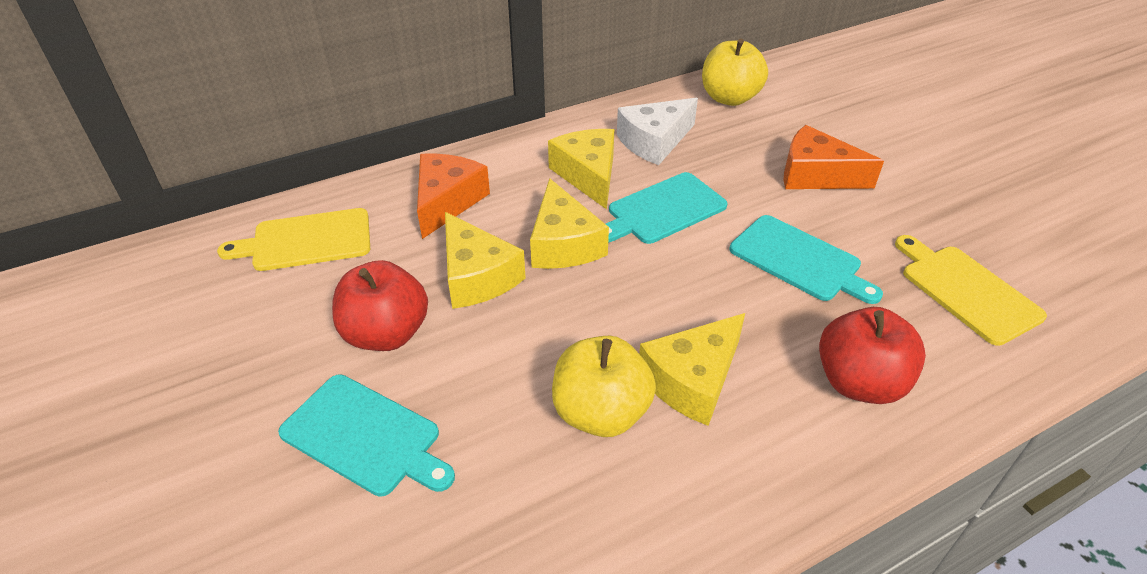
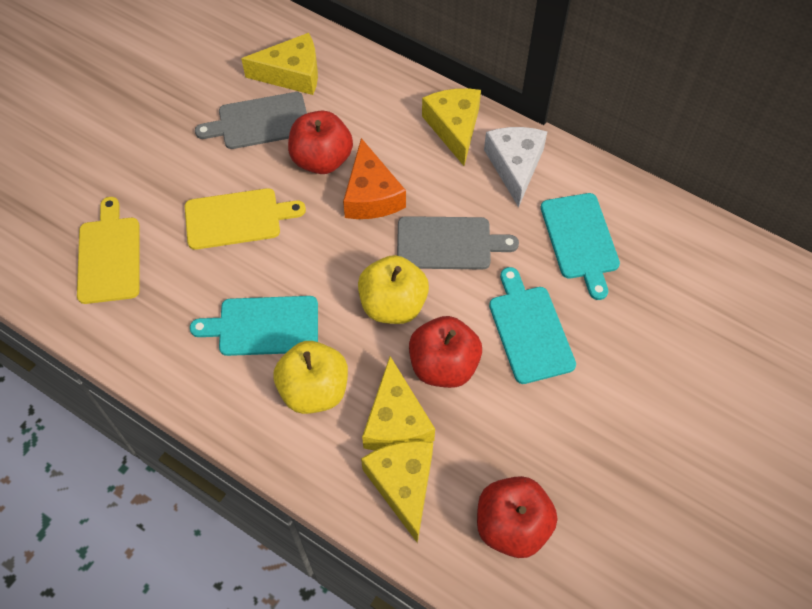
grey cutting board: none = 0 -> [195,92,307,149] [397,216,519,270] = 2
orange cheese: [417,153,490,239] [784,125,884,189] = 2 -> [343,138,406,219] = 1
red apple: [332,260,428,351] [819,307,926,404] = 2 -> [288,110,353,174] [409,316,482,388] [477,476,557,558] = 3

